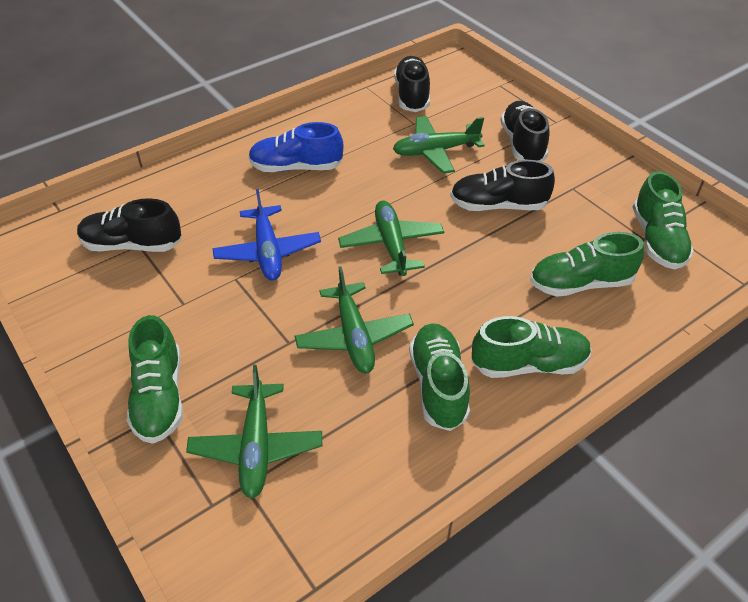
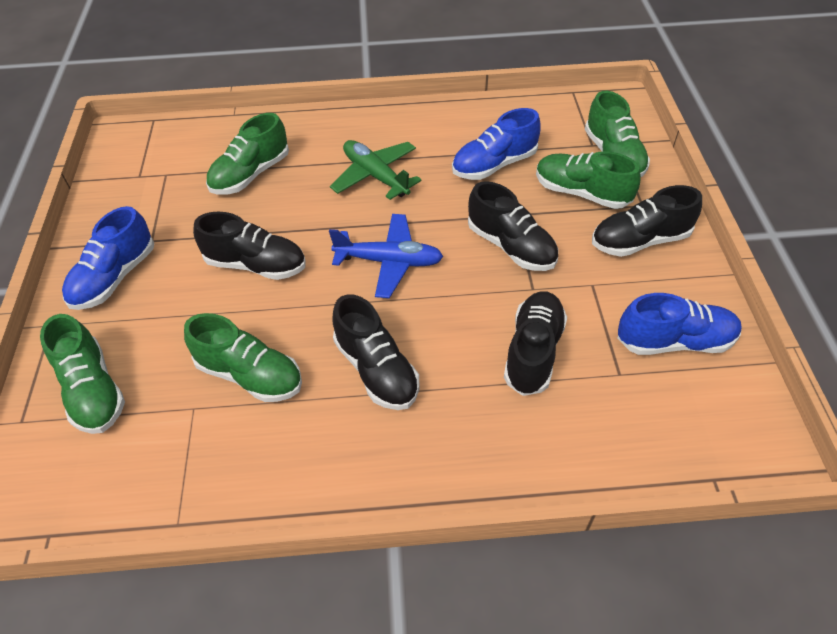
black shoe: [77,198,182,252] [394,56,430,112] [450,160,555,211] [500,101,549,161] = 4 -> [193,212,306,280] [332,294,419,410] [468,181,558,271] [504,291,567,396] [592,185,702,257] = 5
blue shoe: [248,122,343,172] = 1 -> [62,206,154,310] [452,108,540,180] [617,293,742,355] = 3
green plane: [186,365,322,499] [295,266,414,374] [338,201,444,276] [393,116,485,174] = 4 -> [330,140,422,200] = 1

